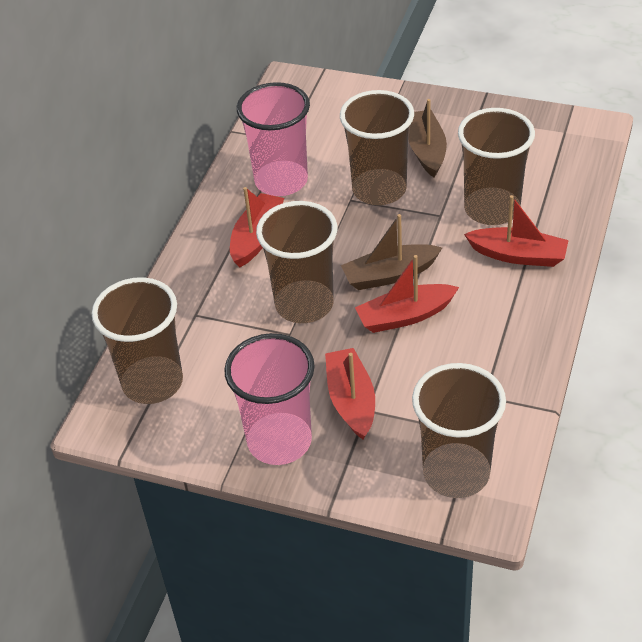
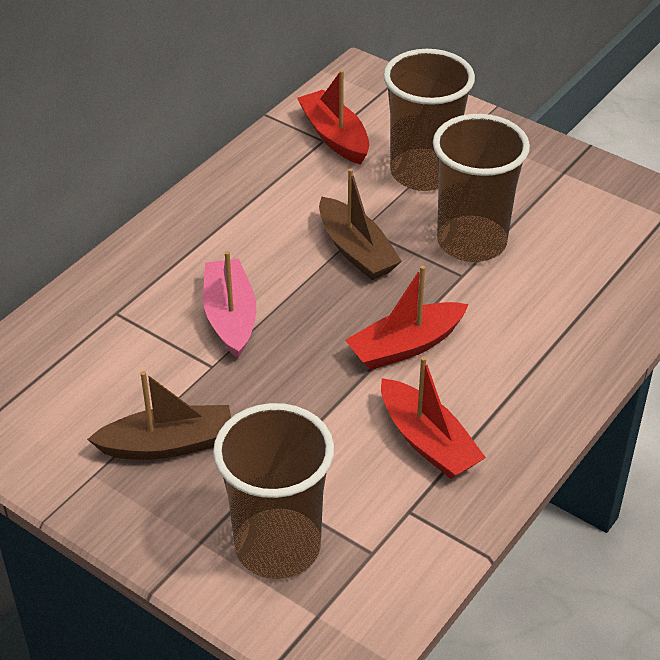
brown cup: [92,277,183,404] [256,201,337,323] [340,90,414,205] [412,363,506,498] [458,108,535,225] = 5 -> [213,403,334,579] [383,49,475,191] [433,114,530,262] = 3
pink boat: none = 0 -> [203,251,256,358] = 1
pink cup: [224,333,315,465] [237,82,310,196] = 2 -> none = 0
red boat: [230,187,284,267] [325,348,375,439] [355,255,459,333] [464,195,569,267] = 4 -> [297,70,369,165] [345,265,469,370] [381,357,486,479] = 3

